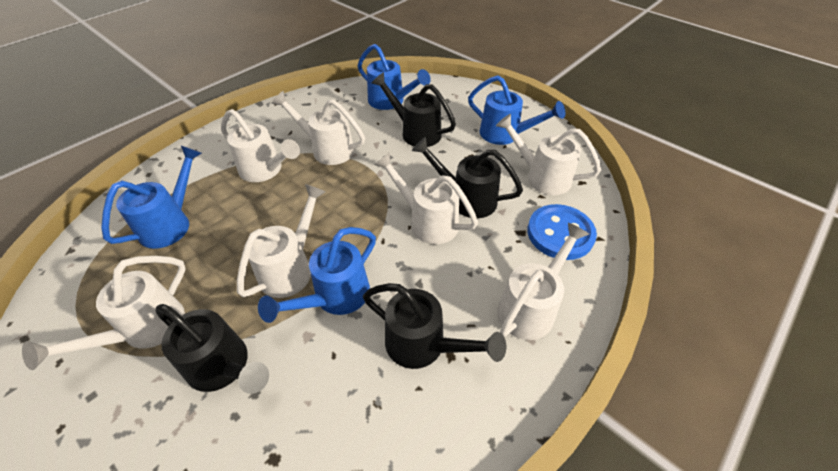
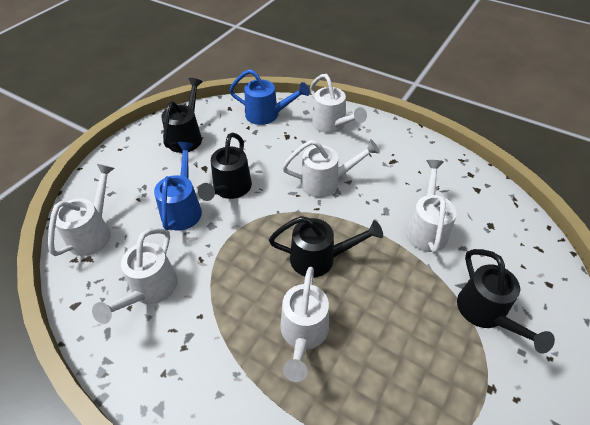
blue button: [527,204,597,260] = 1 -> none = 0
blue watering can: [101,146,202,249] [258,227,376,323] [358,44,431,110] [468,75,565,145] = 4 -> [154,142,202,231] [229,69,310,125] = 2
white watering can: [22,256,186,370] [221,109,300,182] [237,184,326,298] [272,91,365,165] [374,152,478,244] [496,114,601,195] [497,222,589,340] = 7 -> [48,164,115,256] [92,228,177,324] [280,267,329,382] [282,139,380,197] [310,74,367,133] [405,160,457,253] = 6

